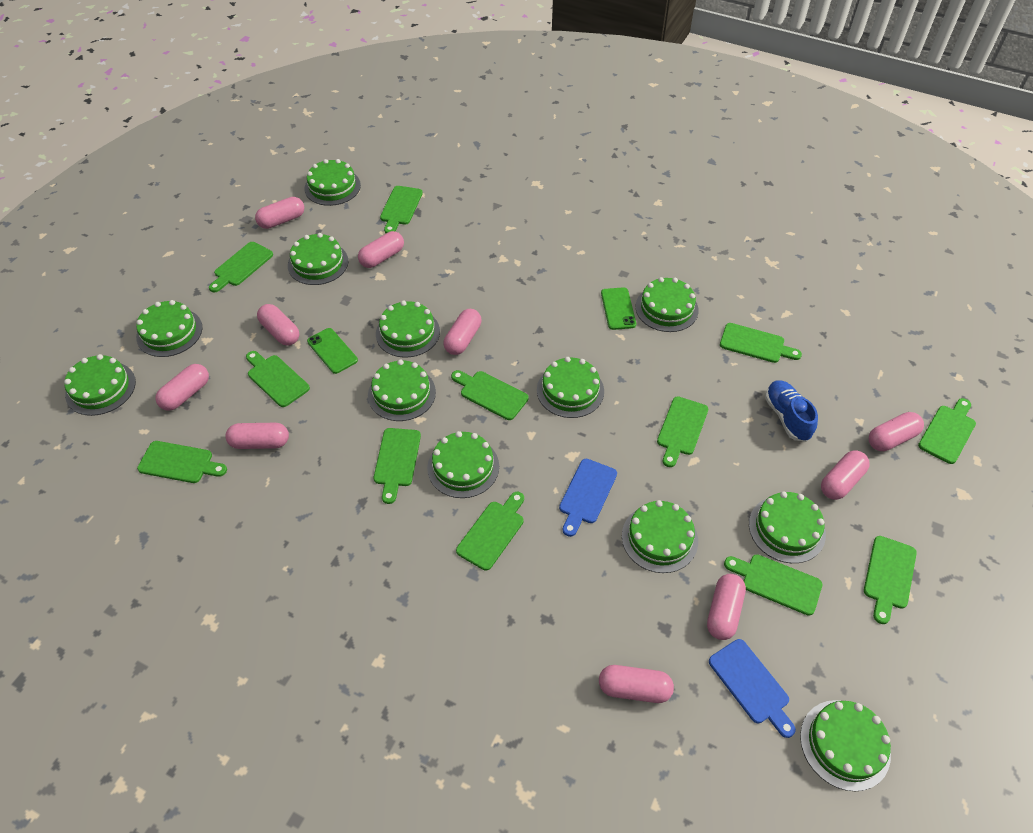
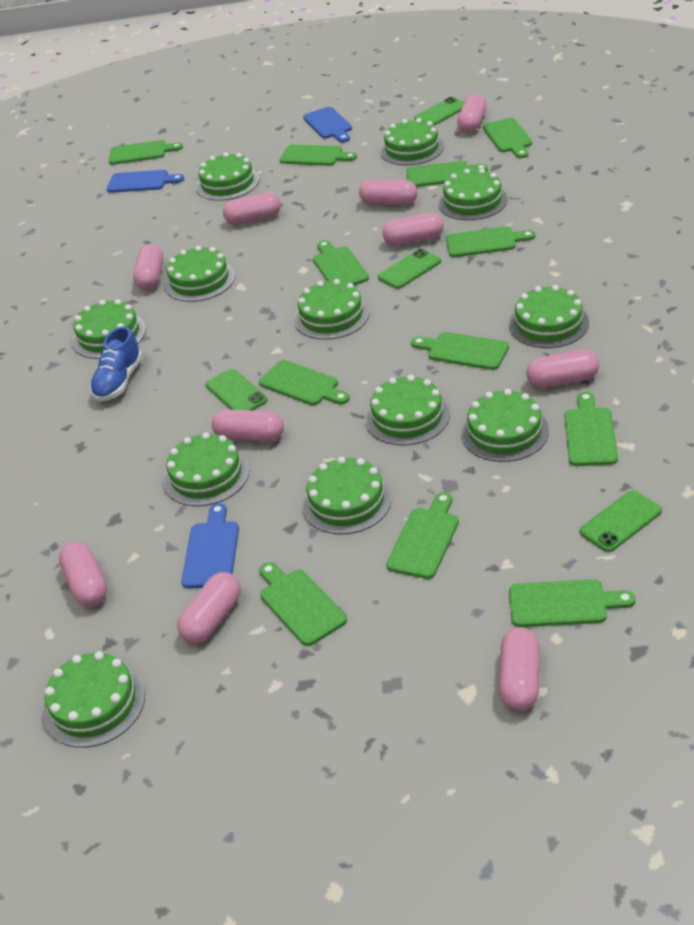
blue cutting board: [559,459,617,537] [709,639,796,738] = 2 -> [107,170,184,193] [181,503,239,589] [303,107,352,143] = 3
green phone: [307,328,358,374] [601,287,636,330] = 2 -> [205,369,268,410] [378,249,441,289] [415,97,464,126] [580,490,662,552] = 4

